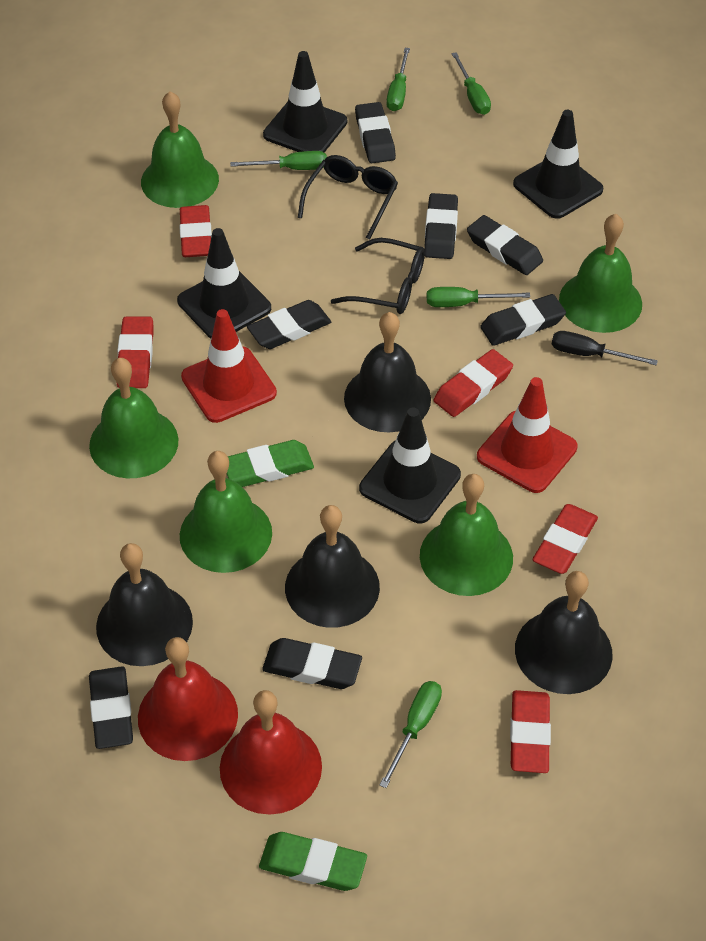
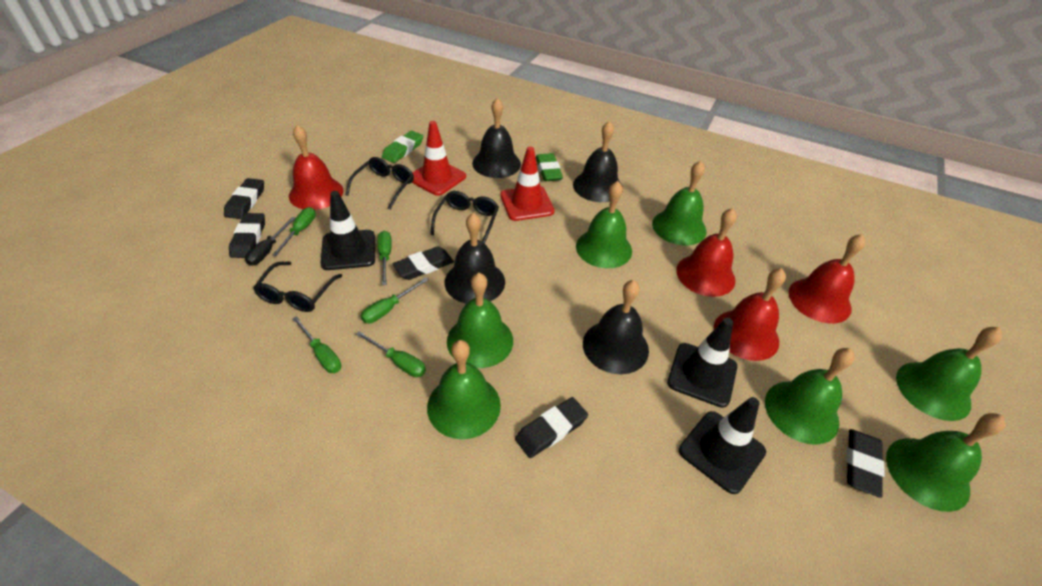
black eraser: [89,666,133,749] [247,300,331,349] [262,638,362,689] [355,102,396,163] [424,193,458,259] [467,215,543,275] [480,294,566,346] = 7 -> [224,178,264,219] [229,213,265,258] [393,246,454,280] [515,397,588,458] [846,429,884,498] = 5
black glasses: [298,155,398,240] [331,238,425,314] = 2 -> [253,261,342,312] [346,157,414,210] [431,191,499,244] = 3
black traffic cone: [177,228,271,339] [263,51,347,153] [359,407,461,523] [513,110,603,219] = 4 -> [320,191,375,270] [667,318,737,408] [679,397,766,494] = 3
green bell: [89,358,178,478] [141,91,219,208] [180,451,272,573] [420,474,513,596] [559,214,642,333] = 5 -> [427,340,501,439] [447,273,513,368] [576,181,632,268] [652,161,706,245] [765,348,855,445] [886,413,1005,512] [896,327,1002,421] = 7
red bell: [138,637,238,761] [220,690,322,815] = 2 -> [289,125,344,210] [676,208,737,297] [714,268,786,361] [788,234,865,324] = 4
red eraser: [117,316,154,388] [179,205,212,257] [434,349,513,417] [510,690,551,773] [533,504,598,574] = 5 -> none = 0

